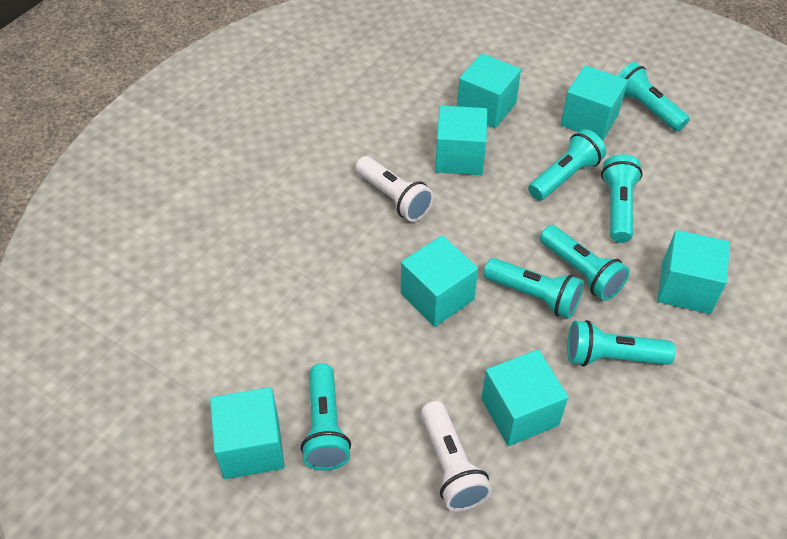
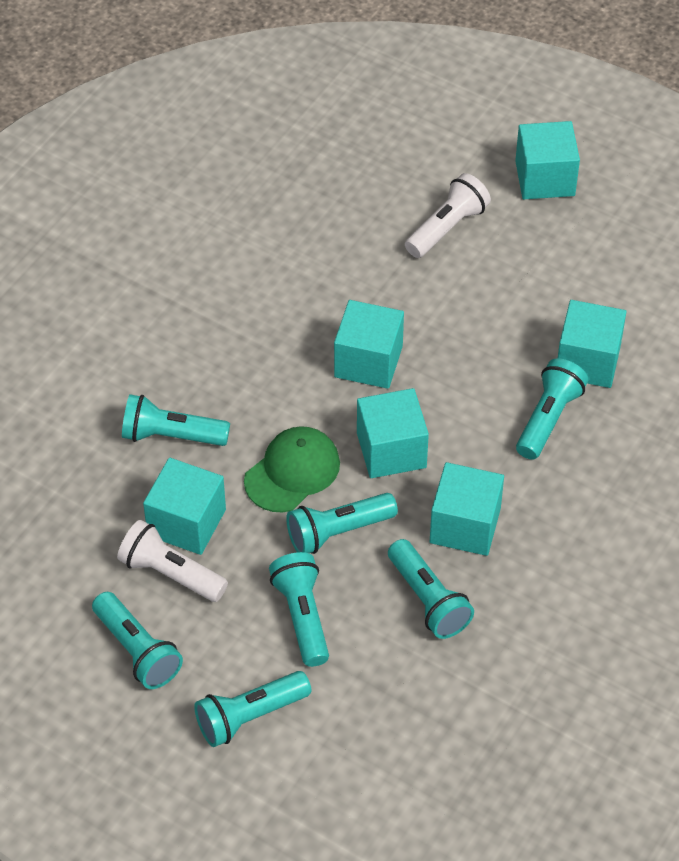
green cap: none = 0 -> [244,426,340,512] = 1
turquoise cube: [210,387,285,479] [401,235,478,327] [435,106,487,175] [457,53,521,128] [481,350,568,446] [561,65,628,141] [657,230,730,314] = 7 -> [143,458,226,555] [334,300,404,389] [357,388,429,478] [430,462,504,556] [515,121,580,199] [558,300,626,388] = 6

